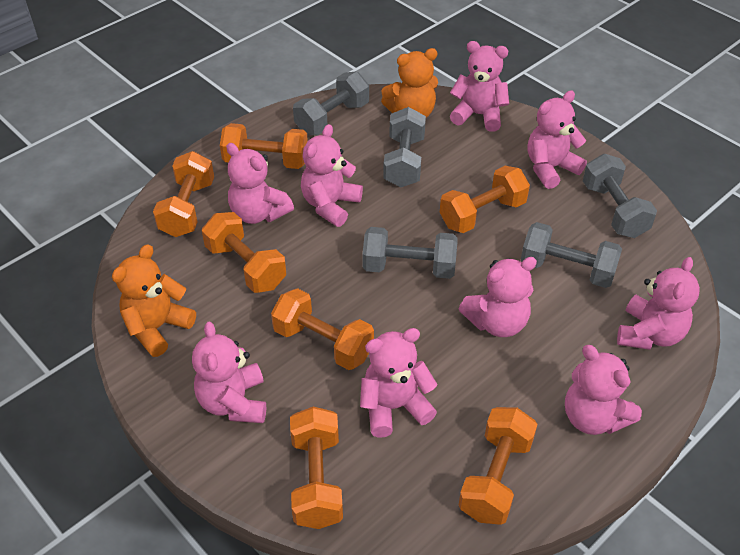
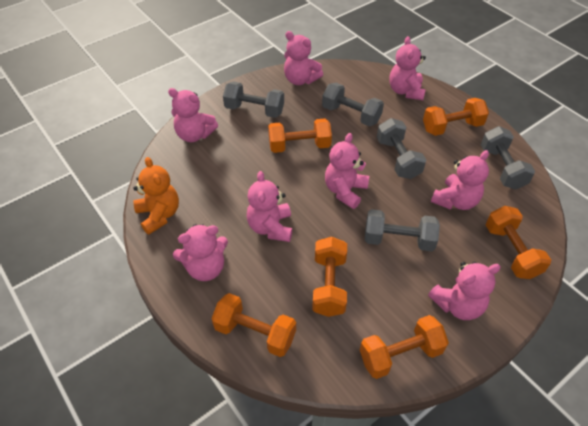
orange dumbbell: [153,151,214,237] [202,212,286,293] [220,123,308,169] [271,288,374,370] [290,406,343,529] [440,166,530,233] [459,407,538,525] = 7 -> [211,293,296,357] [268,118,332,153] [312,237,347,317] [360,315,449,379] [423,98,489,136] [486,206,551,279] = 6
orange teddy bear: [112,244,196,357] [381,48,438,118] = 2 -> [133,157,179,235] = 1
pink teddy bear: [192,322,266,423] [226,143,294,224] [301,124,363,227] [360,328,438,438] [450,41,509,132] [459,257,537,337] [528,90,587,189] [565,345,642,435] [617,257,700,350] = 9 -> [168,88,218,142] [173,224,228,281] [247,171,292,242] [284,31,323,85] [325,133,369,209] [390,36,426,100] [428,262,501,320] [431,150,489,210] = 8

